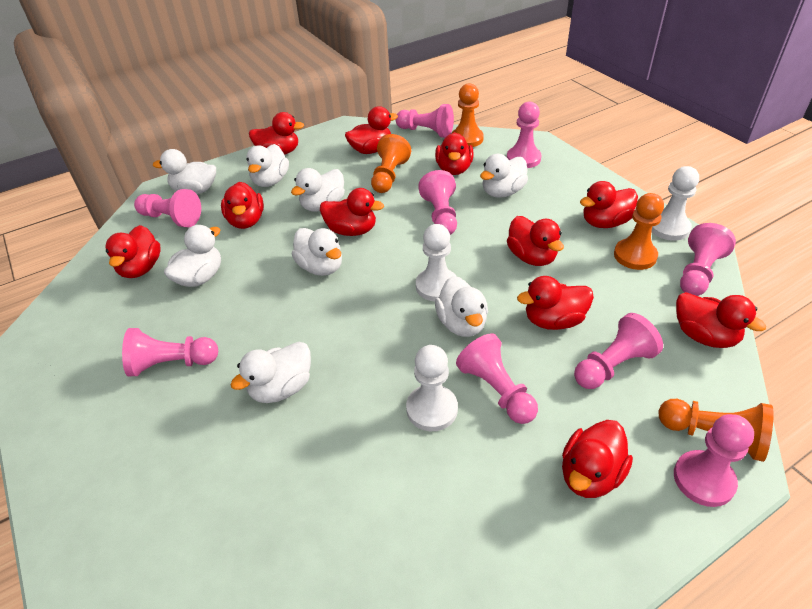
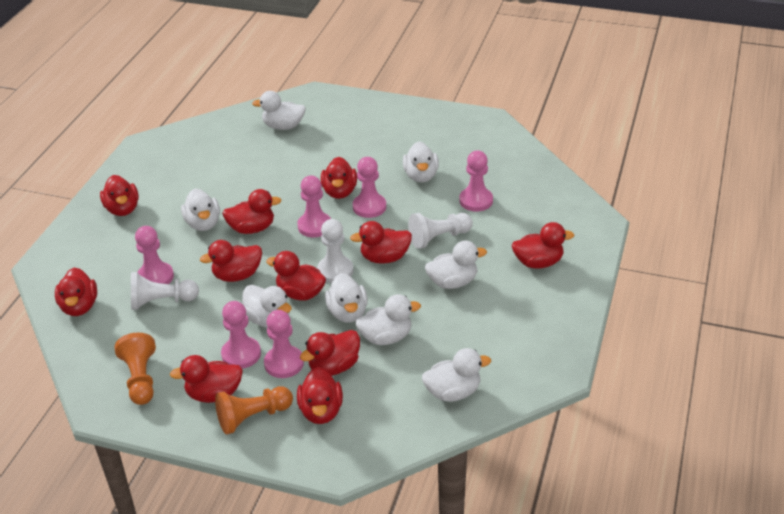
orange pawn: [371,134,411,193] [451,83,484,147] [614,193,664,270] [659,399,774,462] = 4 -> [115,333,156,405] [215,386,293,435] = 2
pink pawn: [122,328,218,376] [134,189,201,227] [395,104,454,138] [418,170,457,235] [456,333,538,424] [507,102,541,168] [574,313,663,389] [674,414,754,507] [680,223,736,296] = 9 -> [135,226,174,284] [221,301,261,369] [264,310,304,378] [297,176,331,237] [353,157,386,218] [459,150,493,212] = 6

